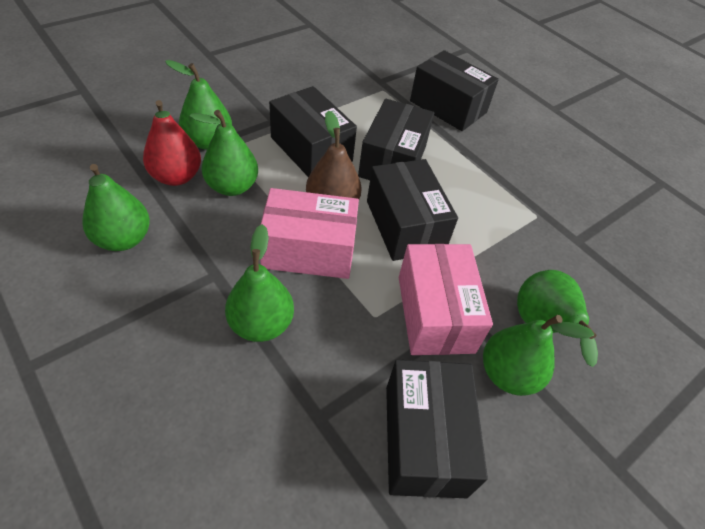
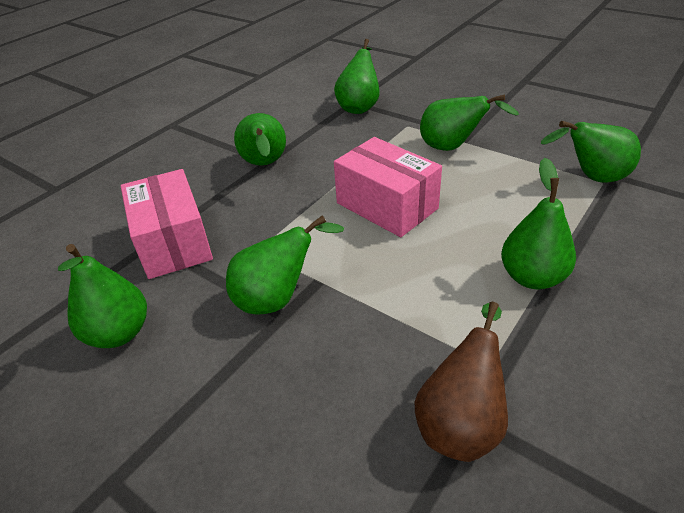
black box: [269,86,357,178] [358,99,434,180] [367,159,458,261] [386,359,488,498] [410,50,499,131] = 5 -> none = 0
green pear: [82,164,150,251] [165,60,232,150] [190,110,258,196] [225,224,294,342] [483,315,594,396] [517,270,598,367] = 6 -> [58,244,147,348] [226,215,344,315] [234,113,286,166] [334,39,380,114] [420,94,519,151] [501,158,576,289] [541,121,641,183] = 7
red pear: [143,100,201,186] = 1 -> none = 0

